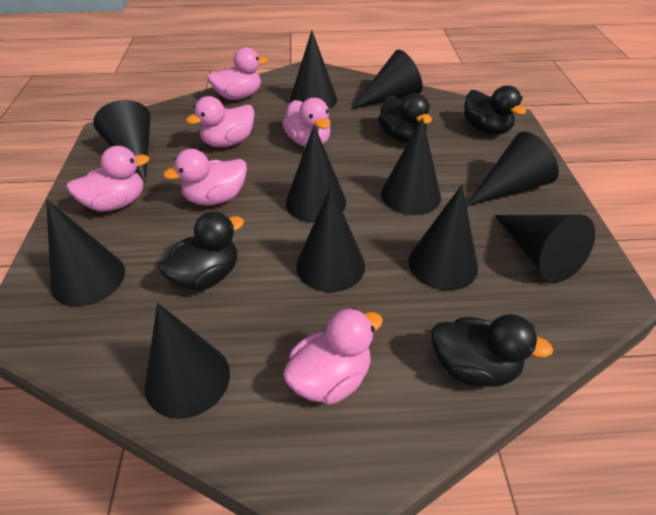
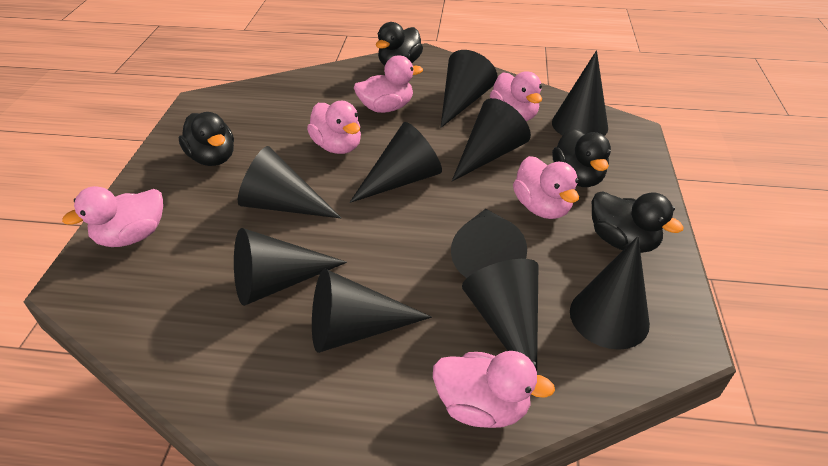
black cone: [46,199,125,306] [93,100,151,183] [145,303,230,419] [286,125,346,223] [290,30,337,109] [296,186,365,292] [351,50,423,109] [381,118,441,215] [408,185,478,291] [466,132,559,206] [495,214,595,282] = 11 -> [234,228,347,306] [238,146,341,218] [312,269,432,353] [349,122,442,203] [441,50,497,128] [451,209,527,278] [452,98,531,181] [462,259,538,371] [552,50,608,136] [570,236,650,350] = 10

